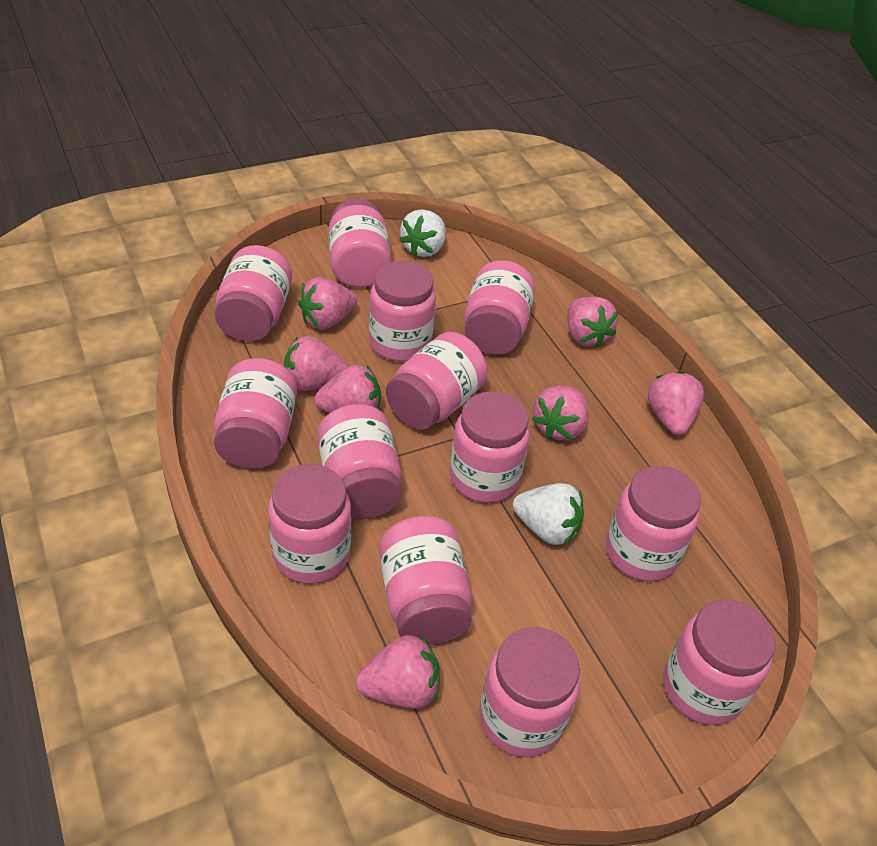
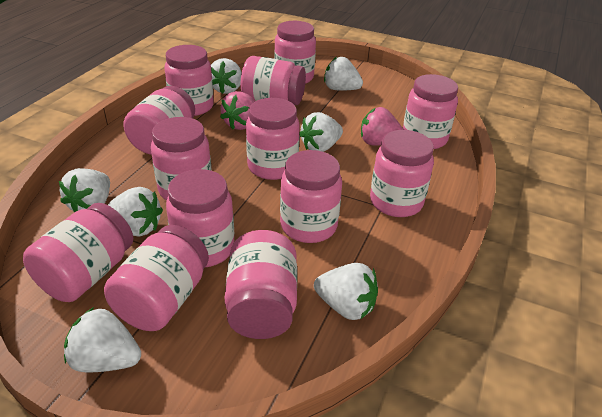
pink strawberry: [284,336,348,391] [298,277,357,330] [315,365,381,413] [356,634,440,709] [532,386,588,440] [567,297,618,348] [648,371,704,435] = 7 -> [220,91,255,130] [361,107,404,146] = 2
white strawberry: [399,209,446,257] [513,483,584,545] = 2 -> [59,168,110,212] [64,307,141,372] [108,187,163,237] [211,58,242,94] [299,112,343,152] [314,263,378,320] [324,57,363,90] = 7

